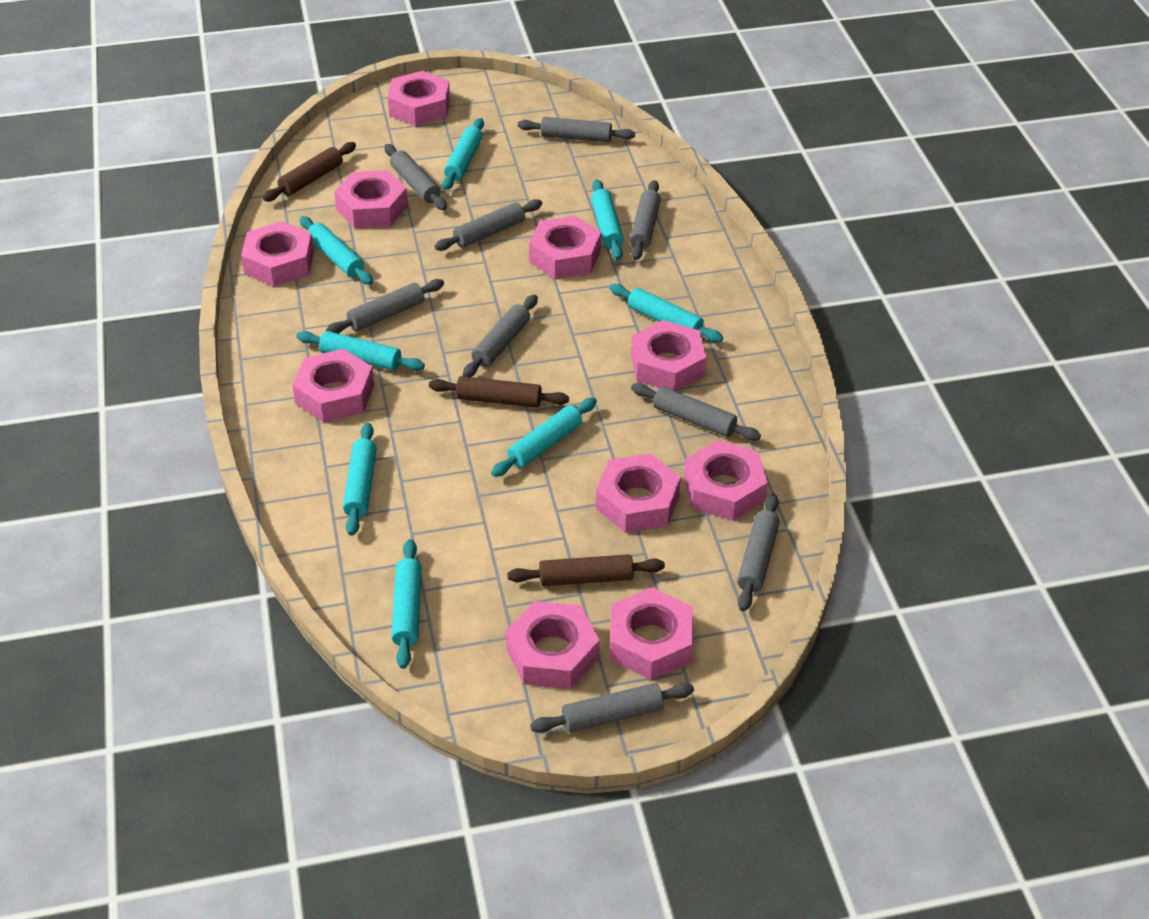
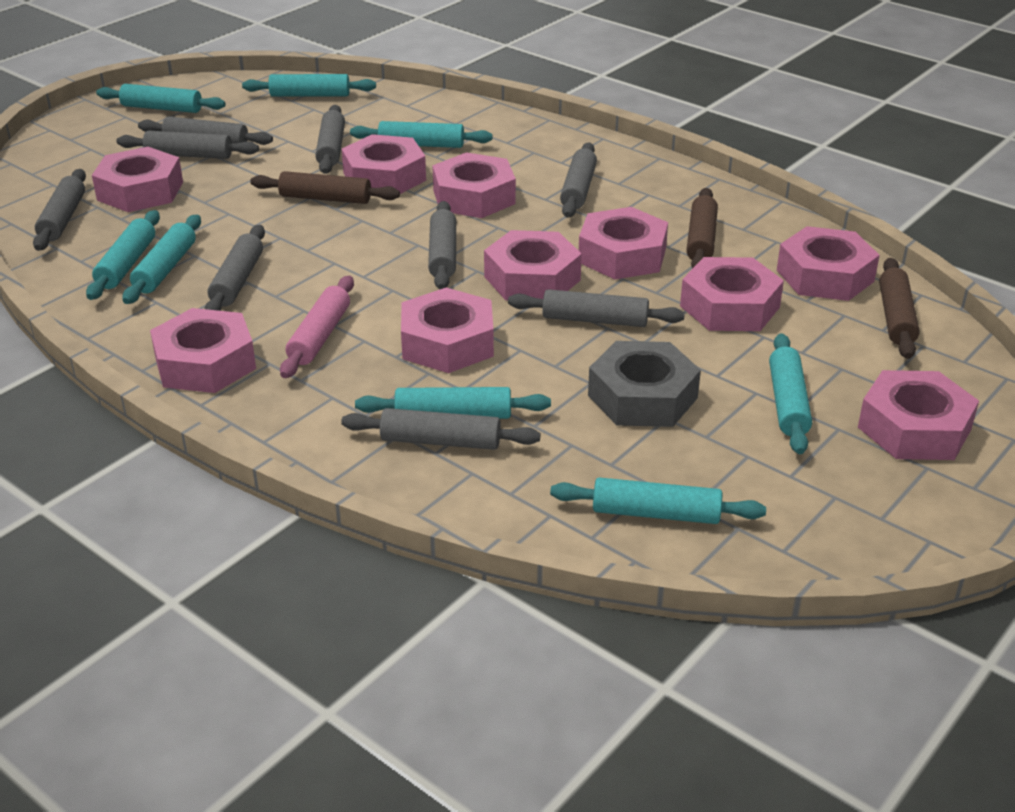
grey nut: none = 0 -> [588,341,701,427] = 1
pink rolling pin: none = 0 -> [280,276,354,378] = 1

